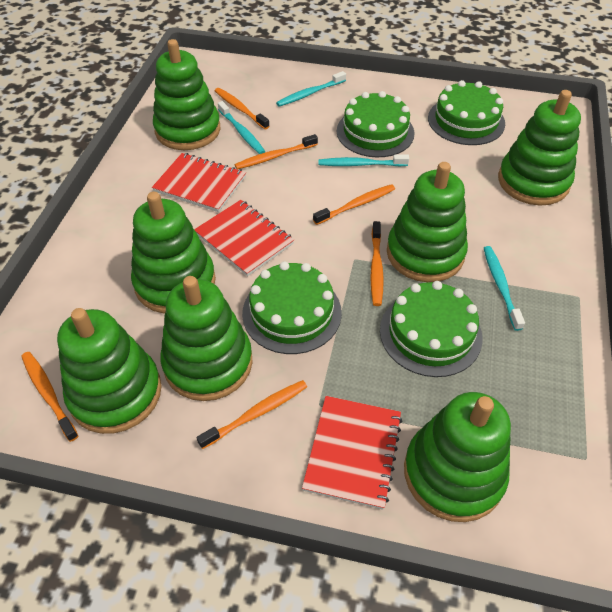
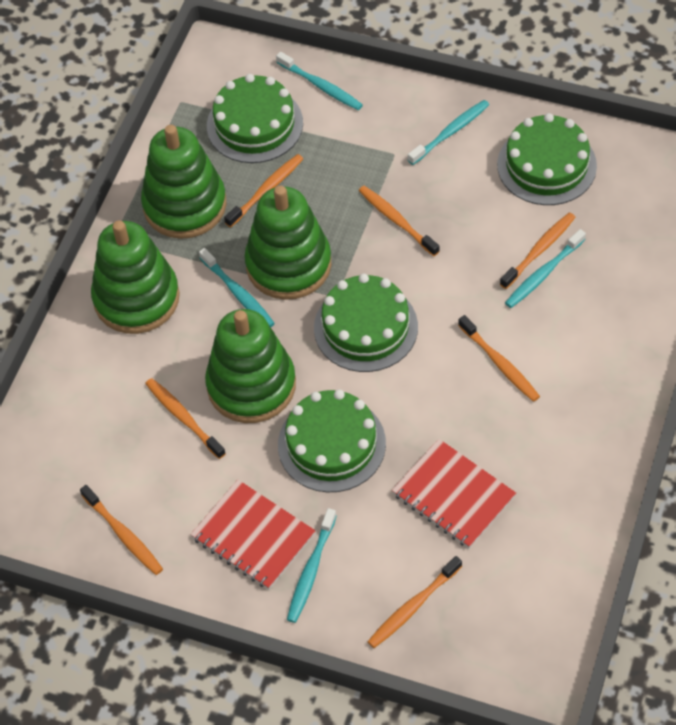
green stacking toy: [57,308,162,434] [131,192,216,314] [153,39,221,150] [161,276,253,401] [387,162,468,282] [404,392,511,522] [498,90,581,205] = 7 -> [91,221,180,334] [141,125,227,239] [205,309,296,423] [244,185,331,300] = 4
orange toothbrush: [21,352,78,442] [196,380,307,449] [215,88,269,129] [235,134,318,169] [313,184,395,225] [370,221,384,306] = 6 -> [80,485,163,575] [145,378,226,459] [224,154,303,227] [359,186,439,256] [367,556,462,648] [458,315,540,402] [500,212,575,289] = 7
red notebook: [152,153,246,212] [194,200,294,276] [302,396,402,510] = 3 -> [190,480,315,589] [392,439,516,548] = 2
turquoise toothbrush: [218,101,265,154] [276,71,346,107] [318,155,409,166] [484,246,525,331] = 4 -> [199,248,275,327] [276,52,363,110] [287,508,336,623] [408,100,489,165] [505,229,586,308] = 5

